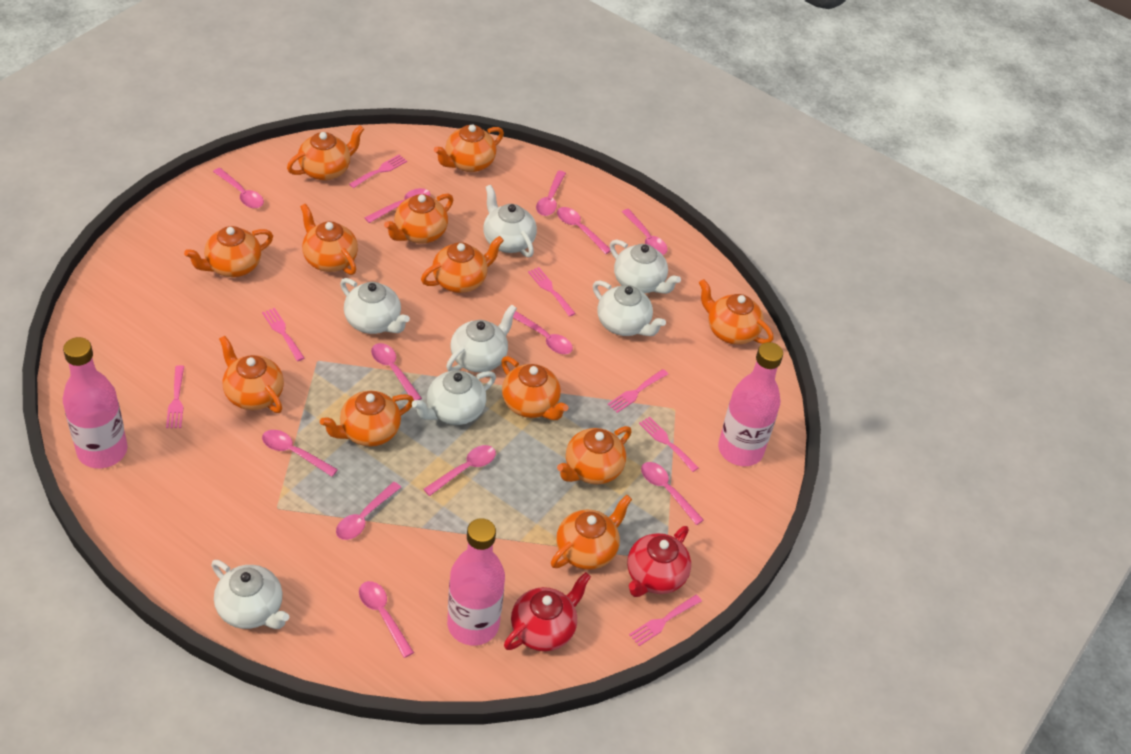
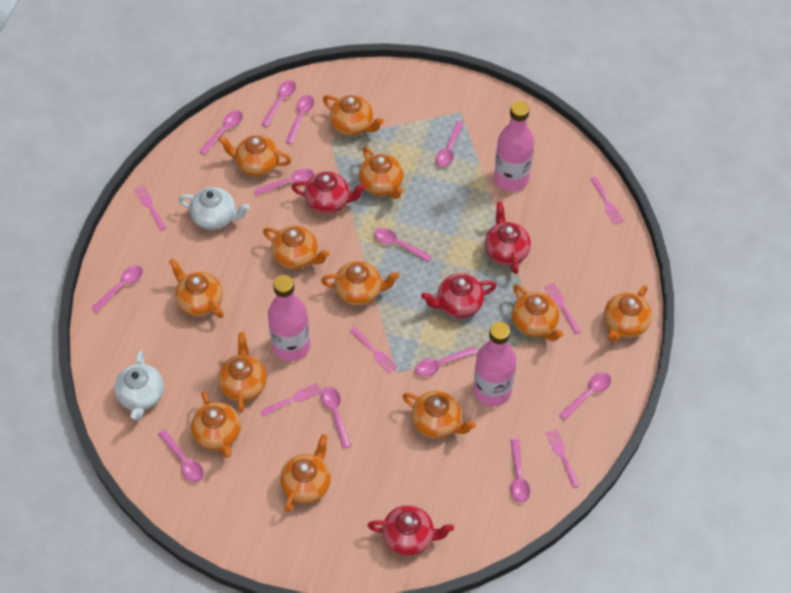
pink fork: [166,365,184,428] [262,308,304,361] [349,155,407,188] [528,267,576,317] [607,369,668,413] [629,595,702,646] [639,417,699,472] = 7 -> [134,185,166,231] [261,383,322,416] [350,327,398,374] [544,283,581,334] [546,429,580,488] [591,177,624,225] = 6
red teapot: [504,572,591,651] [627,526,691,597] = 2 -> [291,172,366,214] [367,505,454,556] [421,273,497,318] [485,201,531,274] = 4
white teapot: [211,560,289,629] [340,278,410,334] [412,371,496,425] [446,305,517,372] [483,185,537,257] [593,280,666,336] [610,239,681,294] = 7 -> [114,351,164,420] [178,187,250,230] = 2

